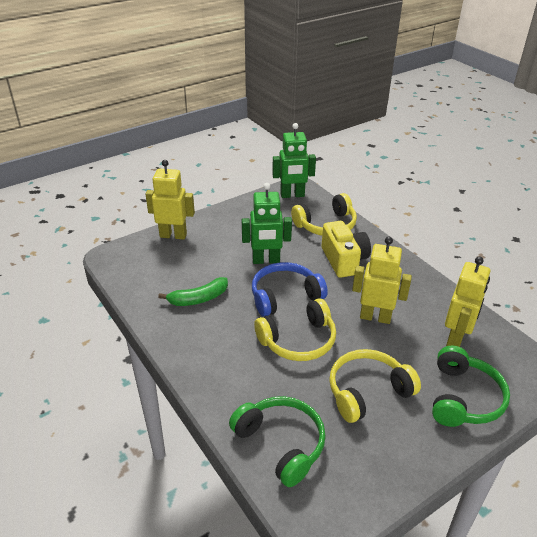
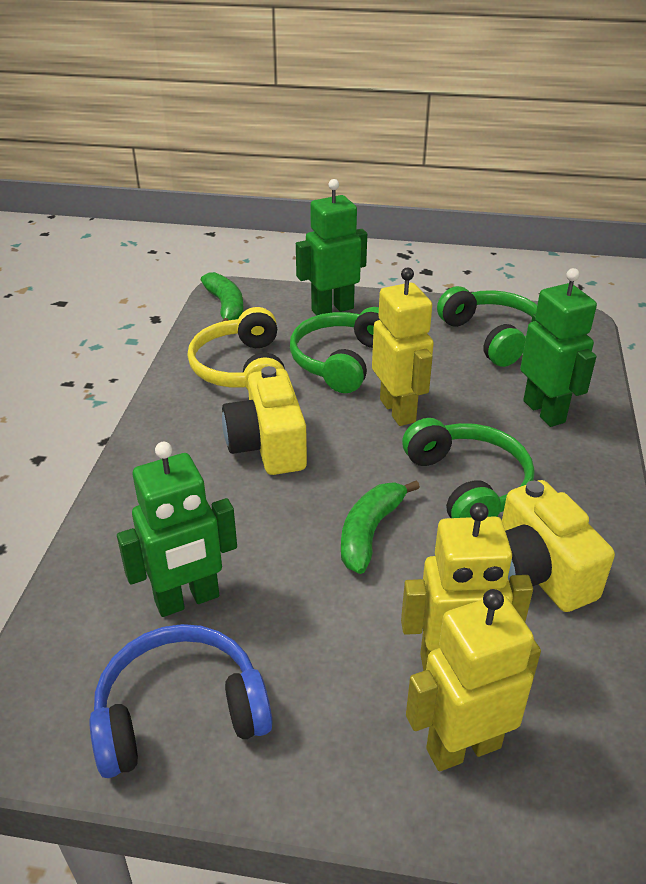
green banana: [158,277,228,306] = 1 -> [201,272,244,322] [341,481,420,574] = 2
green headphones: [229,396,326,487] [432,345,510,427] = 2 -> [290,307,379,393] [402,418,534,518] [437,286,537,367] = 3
green robot: [242,183,292,264] [272,123,316,198] = 2 -> [117,442,237,617] [296,179,367,316] [520,268,597,427] = 3
yellow camera: [322,221,371,278] = 1 -> [222,366,307,475] [502,480,615,612] = 2
yellow headphones: [254,298,336,361] [291,193,357,236] [329,349,421,423] = 3 -> [188,307,285,390] = 1

